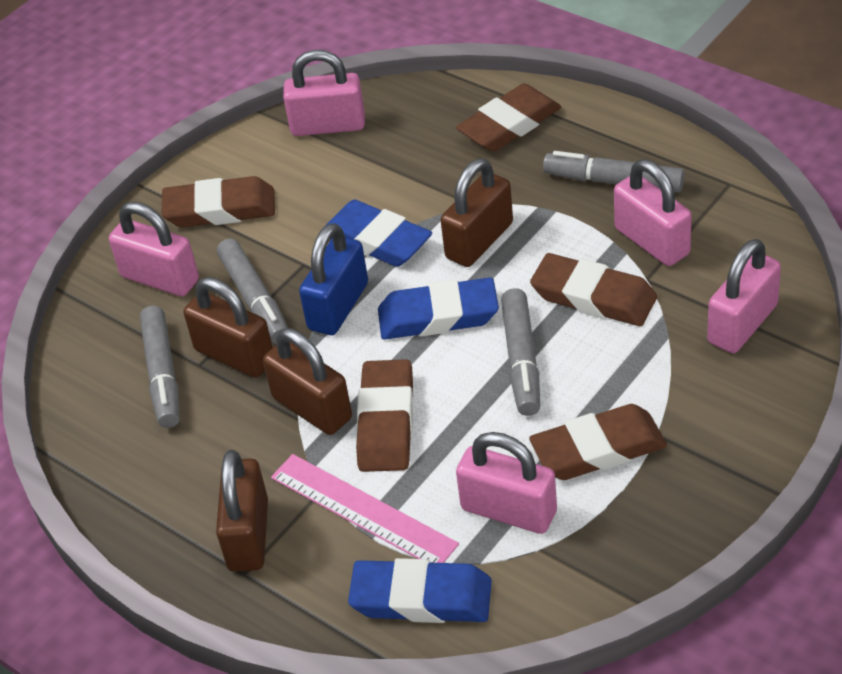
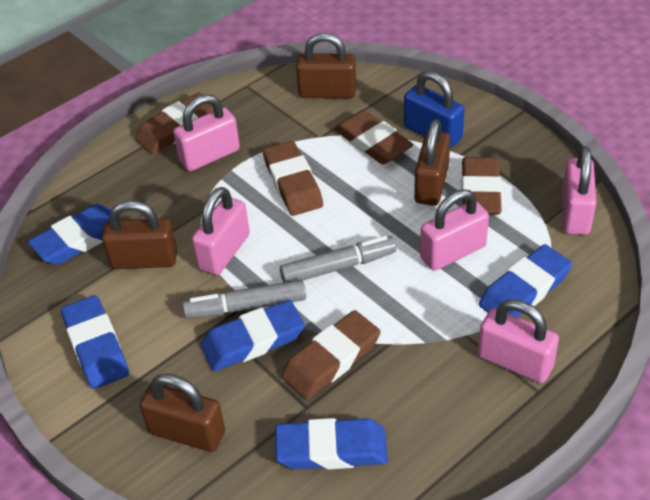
blue eraser: [321,200,432,267] [348,558,492,623] [378,278,499,340] = 3 -> [28,204,121,265] [61,295,129,389] [201,300,305,371] [275,418,388,470] [479,244,572,317] = 5
grey marker: [140,306,180,428] [217,238,289,344] [501,288,540,416] [543,151,685,193] = 4 -> [183,280,306,318] [280,236,397,282] = 2
pink ruler: [271,454,459,563] = 1 -> none = 0

